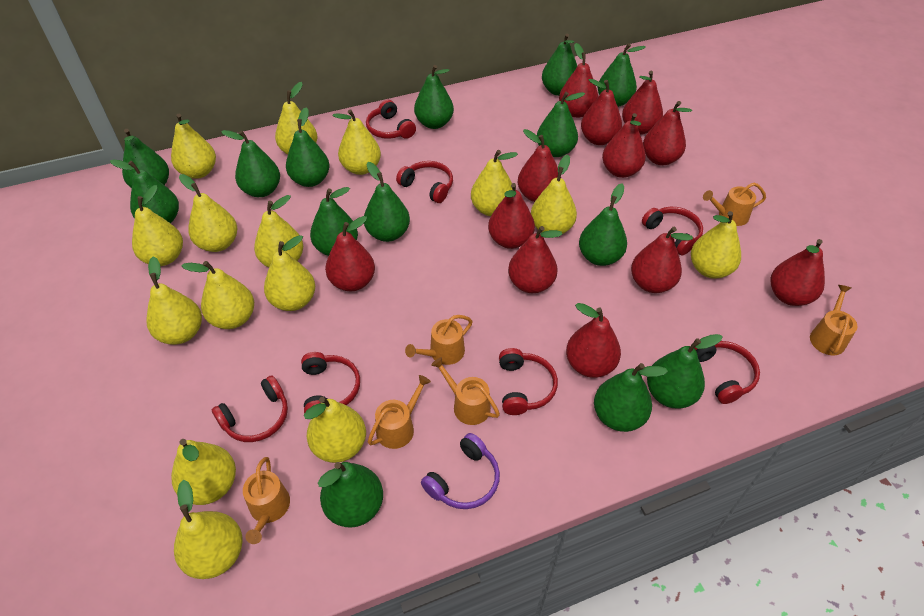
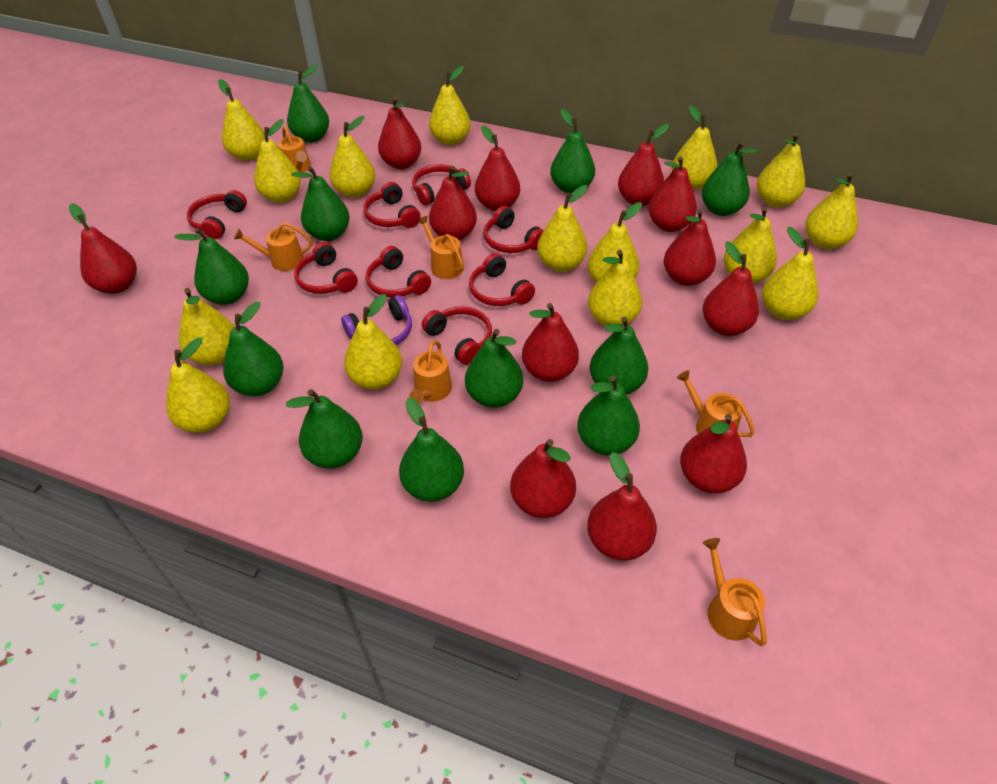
green pear: [110,159,179,223] [122,129,169,188] [221,130,280,197] [286,108,330,187] [310,187,358,256] [318,462,383,528] [364,162,410,242] [414,65,454,129] [537,92,585,157] [542,33,577,96] [579,184,627,266] [594,363,668,432] [598,43,646,107] [647,334,723,409] = 14 -> [174,228,249,305] [223,302,283,396] [286,389,363,469] [287,65,329,143] [291,166,350,241] [399,398,464,502] [465,329,523,408] [550,109,595,193] [577,375,640,456] [590,316,648,395] [701,141,758,216] = 11
red headphones: [212,376,288,442] [301,352,360,414] [366,100,416,139] [396,161,453,203] [499,348,558,415] [642,207,703,256] [694,341,760,404] = 7 -> [187,190,247,239] [294,242,358,294] [363,182,421,228] [366,246,431,298] [412,164,471,205] [422,306,492,365] [469,253,535,306] [483,206,544,253] = 8

